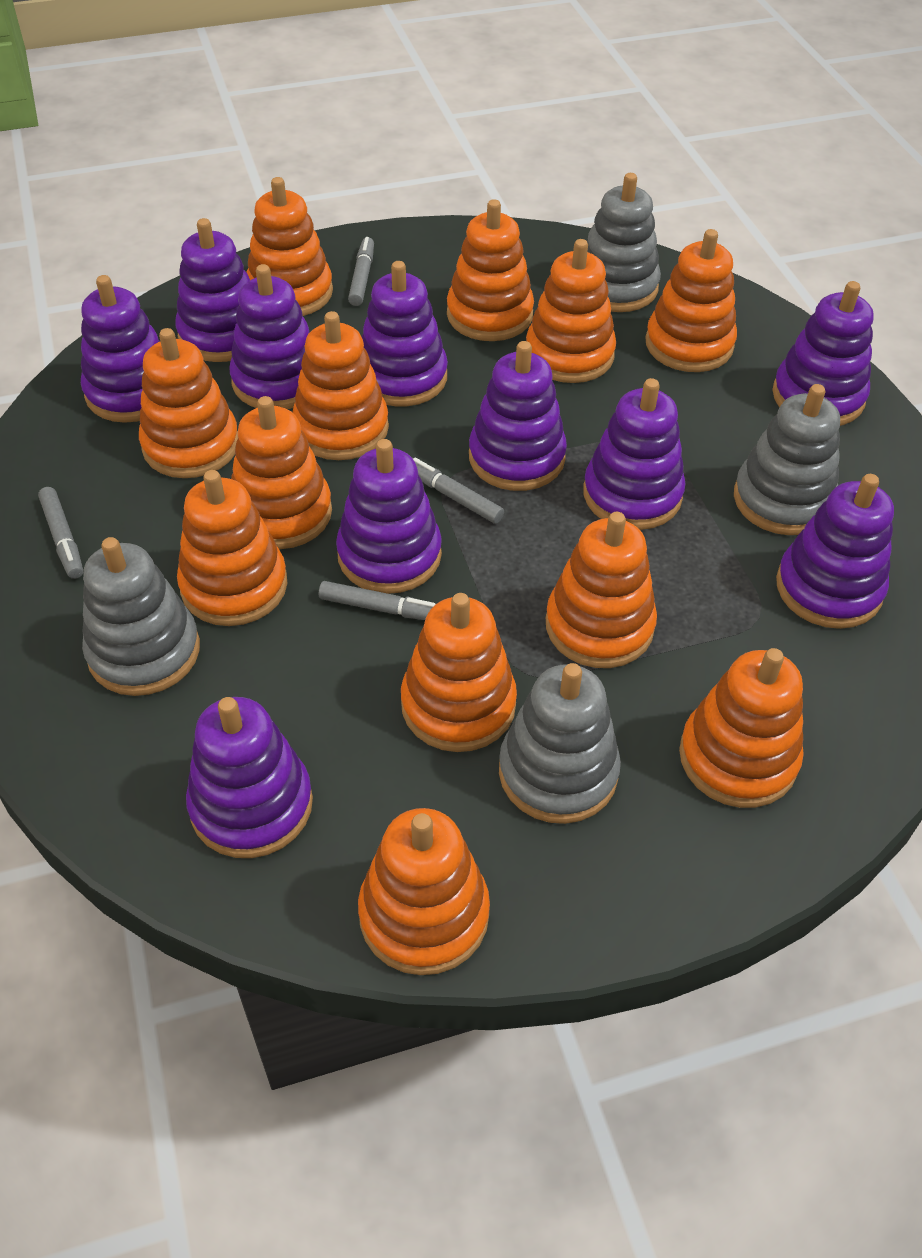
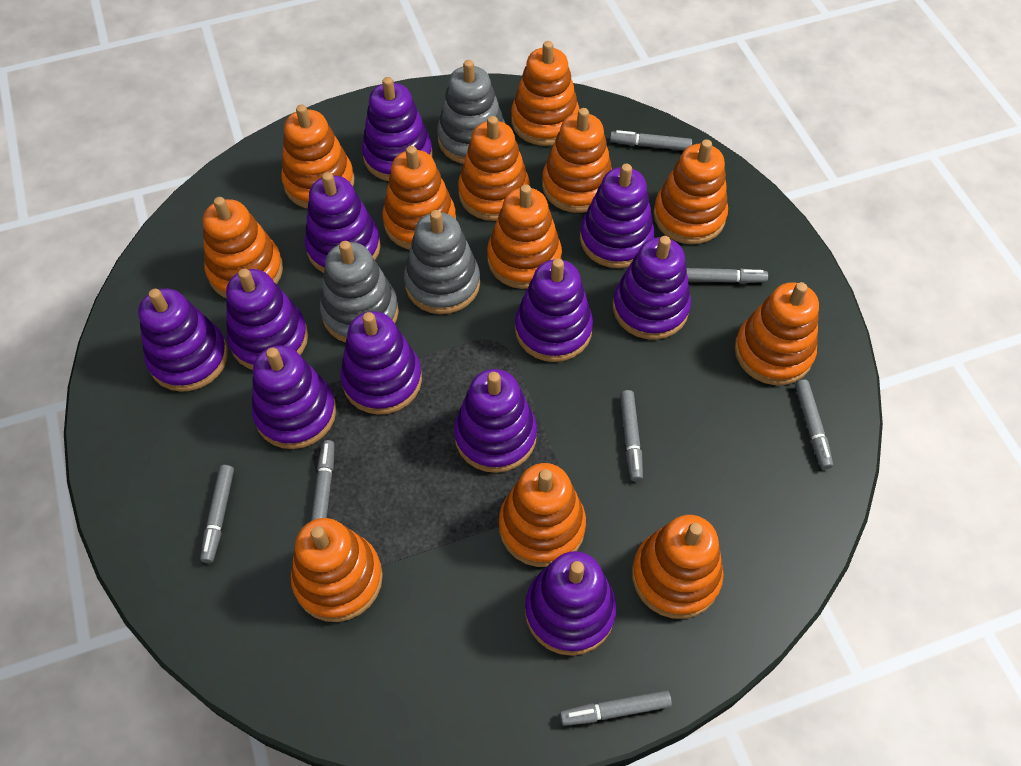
grey marker: [38,487,83,579] [319,581,435,620] [348,237,374,306] [413,458,504,524] = 4 -> [200,465,234,563] [311,440,335,521] [560,690,672,726] [610,130,692,150] [620,390,643,481] [687,268,768,283] [795,379,833,469] = 7
grey stacking toy: [82,537,200,696] [499,663,621,824] [587,173,661,312] [734,384,840,535] = 4 -> [320,241,399,343] [404,210,480,314] [437,60,505,164] = 3
purple stacking toy: [81,275,160,423] [176,218,250,362] [186,697,313,858] [229,264,310,409] [336,439,442,594] [362,261,448,406] [469,341,567,491] [583,378,685,530] [772,281,874,426] [776,474,894,629] = 10 -> [138,289,228,392] [226,269,308,370] [252,346,336,449] [305,172,381,273] [340,311,422,415] [362,77,433,181] [454,369,537,473] [515,259,593,362] [525,551,617,656] [580,163,655,268] [613,236,691,340] = 11

